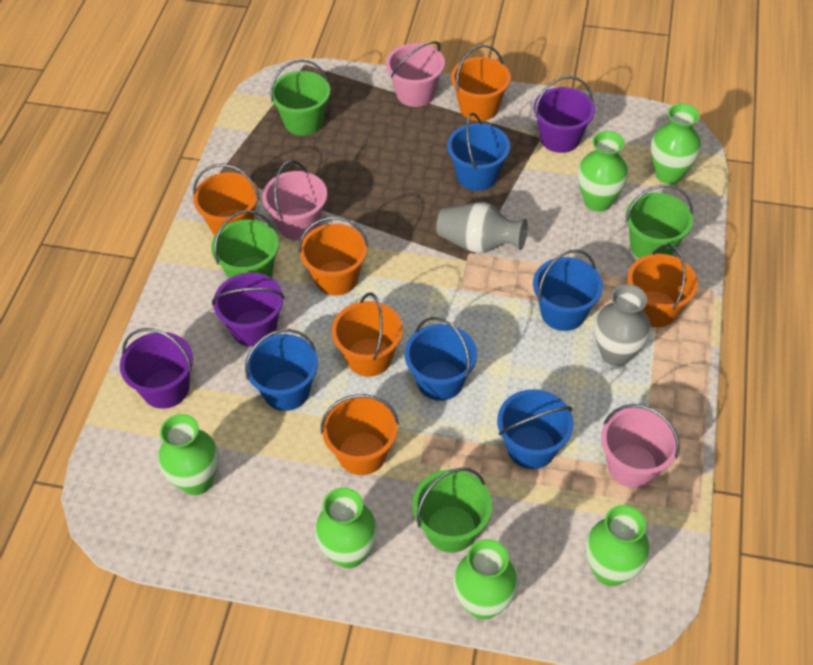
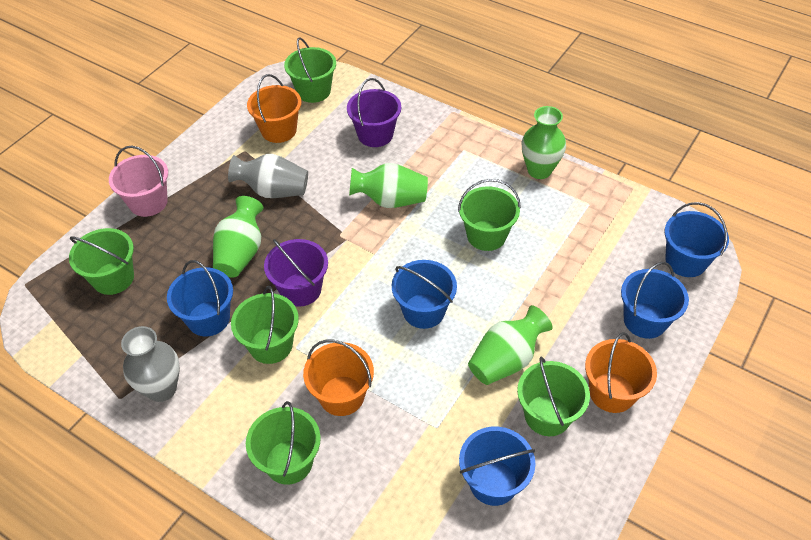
green bucket: [211,210,279,278] [270,59,330,136] [412,467,492,553] [626,185,693,259] = 4 -> [69,228,134,295] [231,286,299,364] [246,401,321,485] [284,38,336,103] [458,179,521,251] [517,356,590,436] = 6
green vase: [158,414,219,495] [315,487,378,568] [453,539,518,619] [578,131,628,212] [585,505,650,586] [651,103,701,184] = 6 -> [213,196,263,277] [349,163,428,208] [468,305,553,385] [521,106,566,179] = 4
orange bucket: [193,164,259,236] [299,217,368,295] [321,394,399,475] [332,293,403,377] [451,45,511,121] [627,245,698,327] = 6 -> [247,74,301,143] [303,339,374,416] [585,332,657,413] = 3
pink bucket: [262,160,327,240] [386,41,445,107] [601,404,679,488] = 3 -> [109,146,168,217] = 1
purple bucket: [120,328,193,409] [212,273,285,347] [533,76,595,153] = 3 -> [264,239,328,307] [347,78,401,147] = 2

